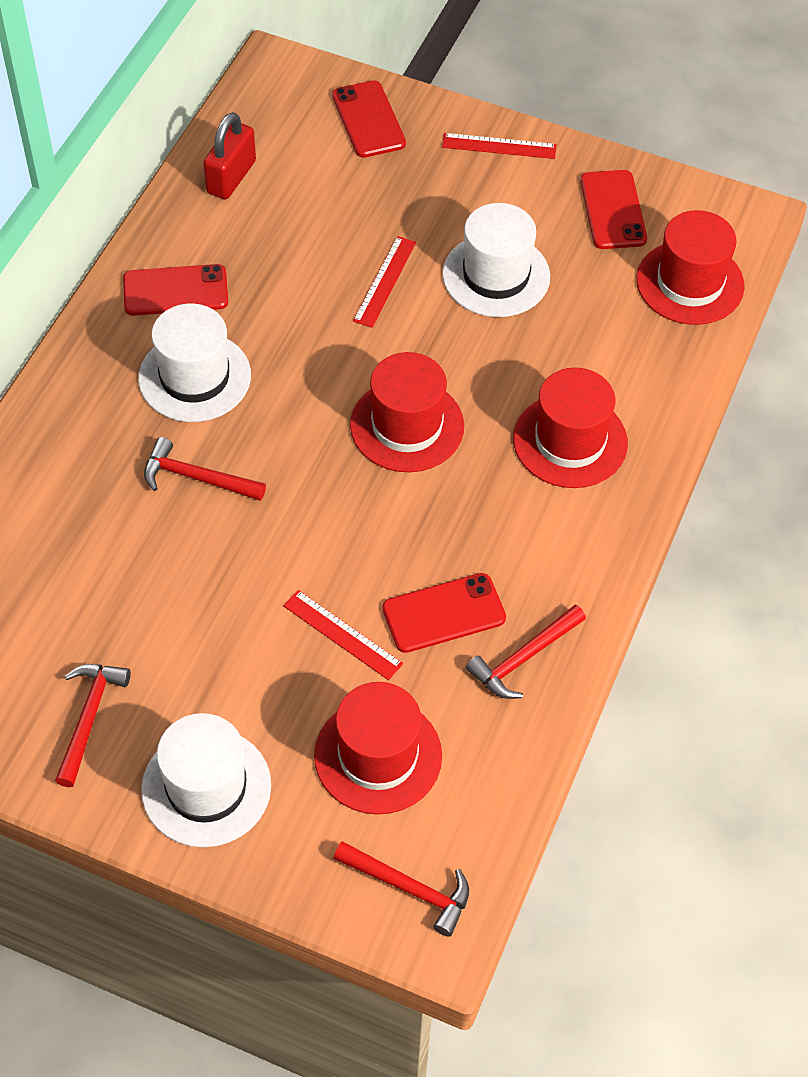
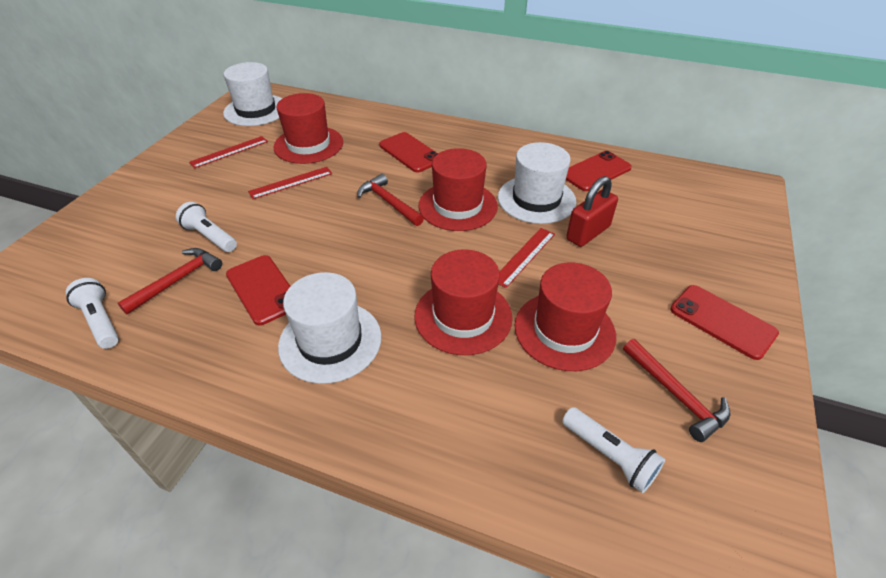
red hammer: [55,664,131,787] [144,437,266,501] [333,841,469,937] [466,605,586,699] = 4 -> [118,248,222,314] [357,174,424,226] [623,339,730,442] = 3
white flashlight: none = 0 -> [66,278,119,349] [176,202,237,252] [562,407,665,493] = 3

